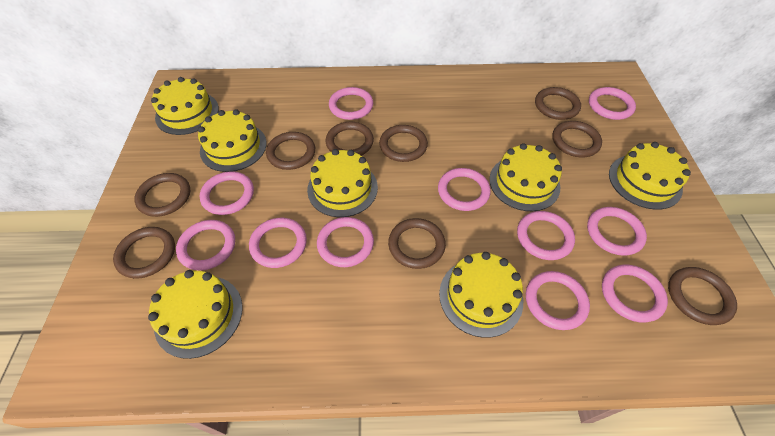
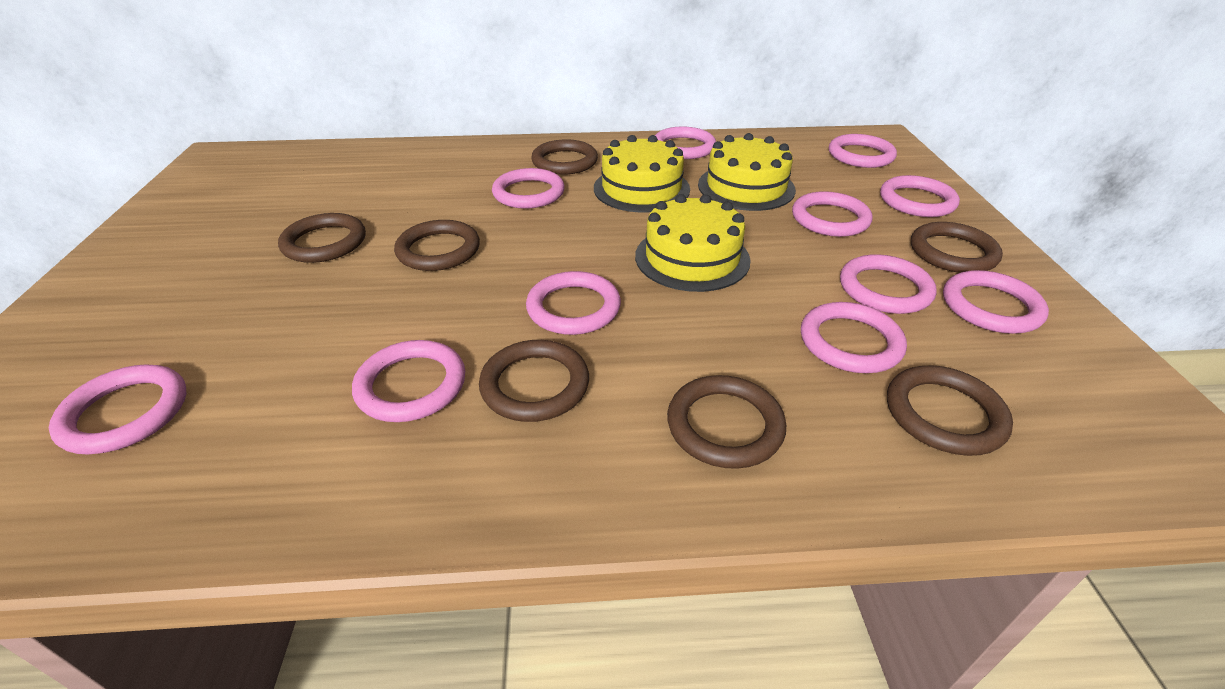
brown ring: [113,227,175,279] [134,173,190,217] [266,132,315,170] [326,122,374,156] [379,125,428,162] [388,218,446,269] [535,87,581,120] [552,121,602,157] [668,267,737,325] = 9 -> [278,213,366,263] [394,220,480,271] [479,340,589,422] [531,139,598,175] [667,375,786,469] [887,365,1013,456] [911,222,1003,273] = 7
yellow cake: [148,270,243,359] [151,77,219,135] [198,109,267,172] [307,149,378,217] [439,252,523,338] [489,143,562,211] [609,142,691,210] = 7 -> [594,135,690,212] [635,194,751,292] [698,133,796,211] = 3

